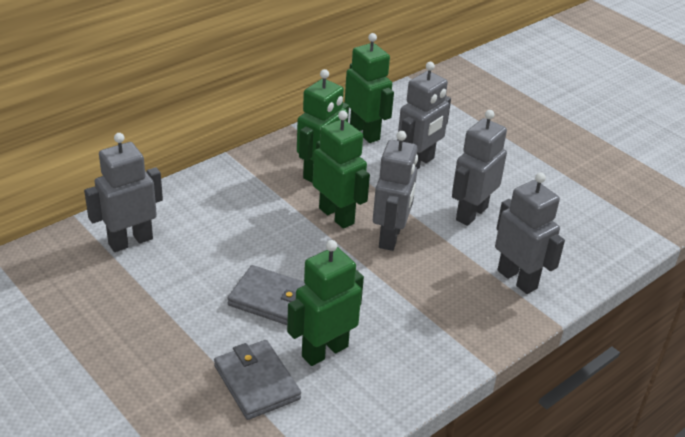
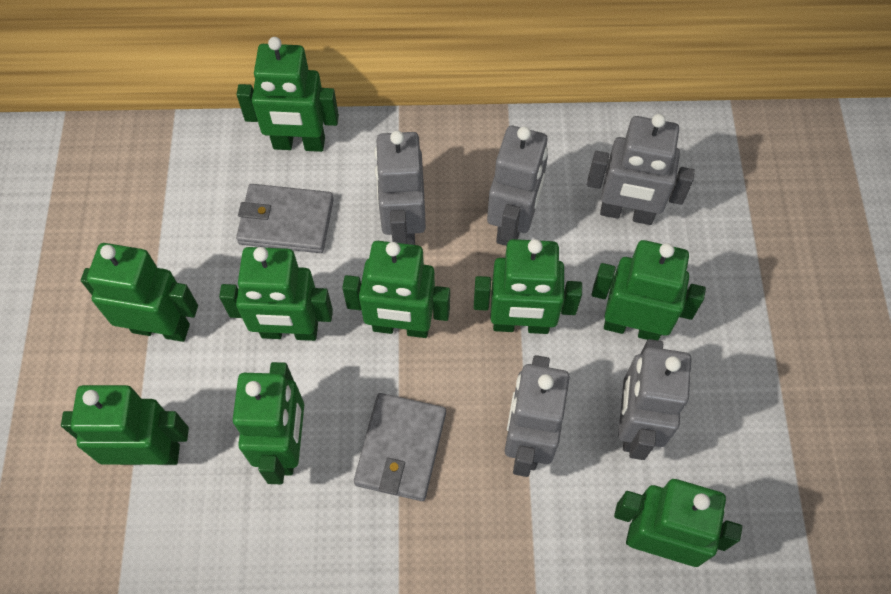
green robot: [287,240,364,366] [297,69,349,183] [313,111,370,229] [345,33,394,143] = 4 -> [61,385,189,465] [81,243,198,342] [219,247,333,341] [233,362,304,484] [236,37,339,152] [342,241,450,338] [474,239,582,334] [592,240,706,341] [614,479,742,567] = 9

